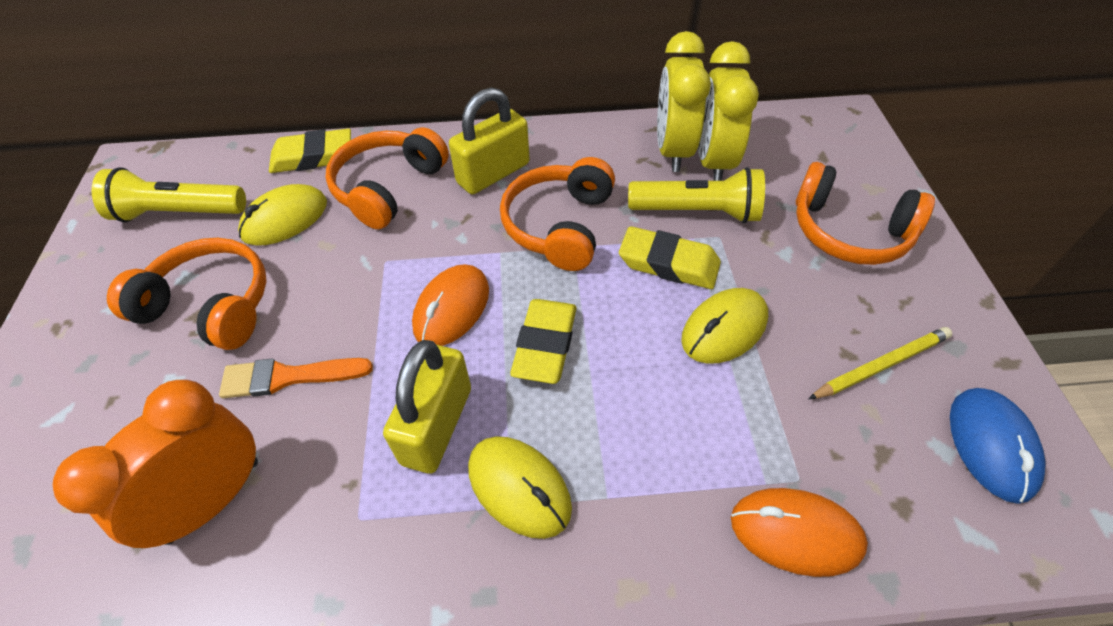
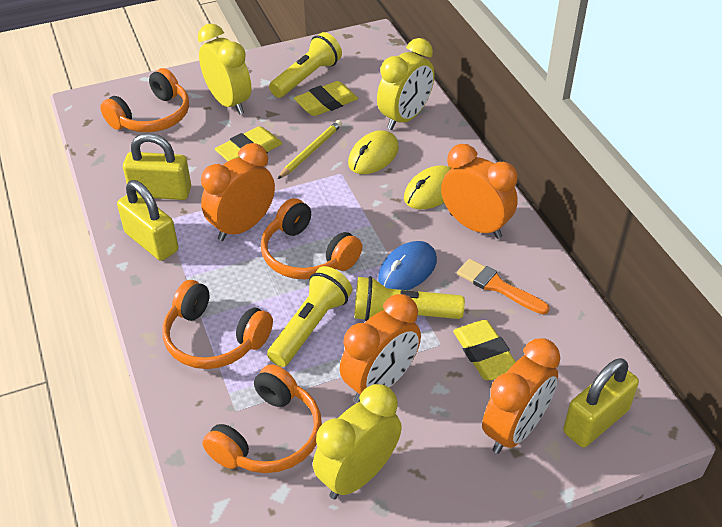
orange clock: [53,380,258,548] = 1 -> [201,143,275,241] [340,294,421,403] [441,144,518,239] [482,338,560,454] = 4
orange mouse: [412,264,489,346] [731,488,868,577] = 2 -> none = 0
yellow clock: [657,31,711,172] [698,41,759,181] = 2 -> [198,24,251,115] [313,384,402,499] [377,38,434,130] = 3
yellow flashlight: [92,167,246,222] [628,167,765,223] = 2 -> [267,266,352,367] [269,32,342,98] [354,276,465,321] = 3
yellow mouse: [238,184,327,246] [468,436,572,539] [681,288,768,364] = 3 -> [348,130,399,174] [404,165,451,209] = 2
yellow padlock: [383,340,471,474] [449,88,530,194] = 2 -> [117,180,179,261] [123,133,191,200] [563,358,639,447] = 3

